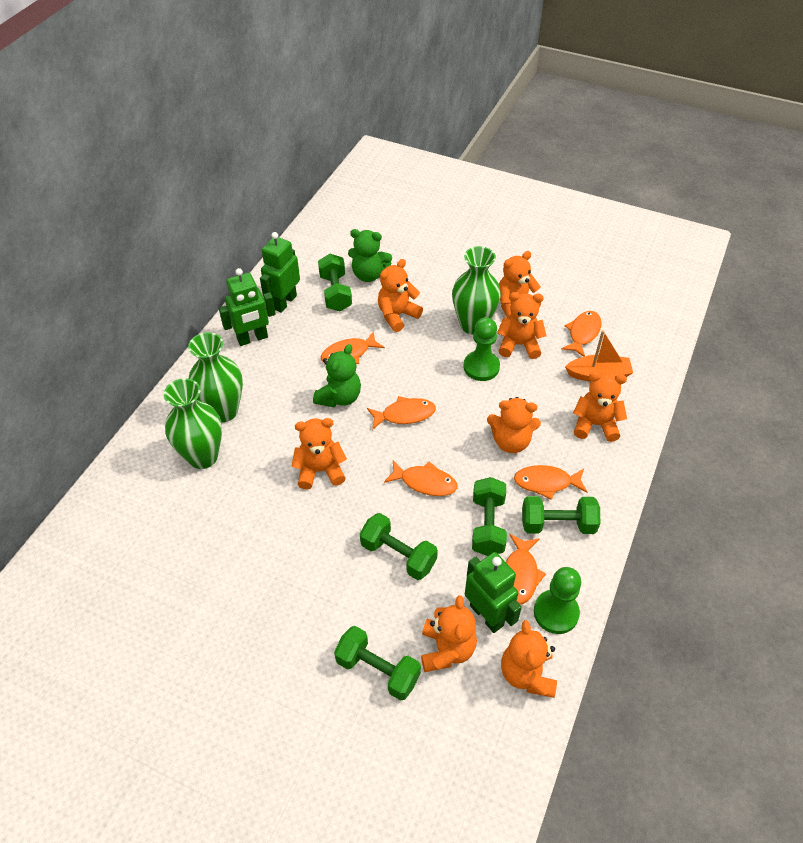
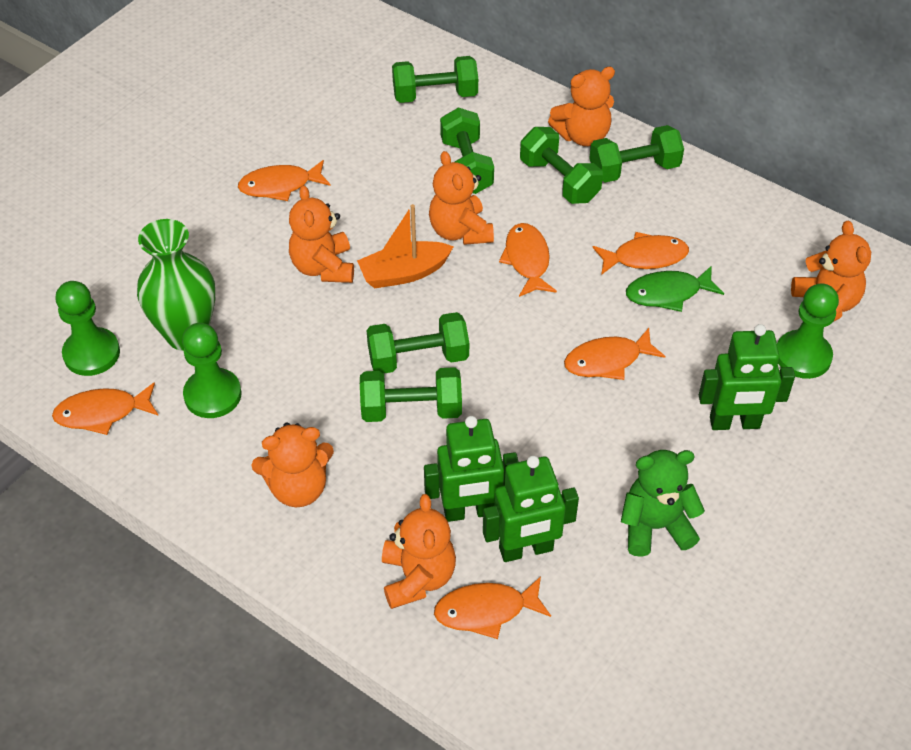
green dumbbell: [318,254,352,311] [334,626,421,701] [360,513,438,580] [472,477,507,556] [522,496,600,534] = 5 -> [360,367,462,422] [366,312,469,374] [392,56,478,103] [440,108,494,194] [520,127,603,204] [589,125,684,182] = 6
green fish: none = 0 -> [626,266,724,312] = 1
green pawn: [463,317,500,381] [534,567,581,634] = 2 -> [55,281,120,376] [182,323,242,418] [777,283,839,379] = 3
green teddy bear: [313,344,361,408] [348,229,392,282] = 2 -> [621,450,705,557] = 1
green vase: [164,378,222,469] [188,332,243,422] [452,246,501,334] = 3 -> [137,219,215,351] = 1
orange teddy bear: [291,418,347,490] [378,259,423,332] [421,595,477,672] [487,397,541,453] [497,292,546,359] [499,251,541,318] [501,620,557,698] [573,372,627,442] = 8 -> [251,423,334,507] [289,185,354,283] [382,494,456,609] [429,151,494,245] [548,67,615,146] [791,221,871,322] = 6

